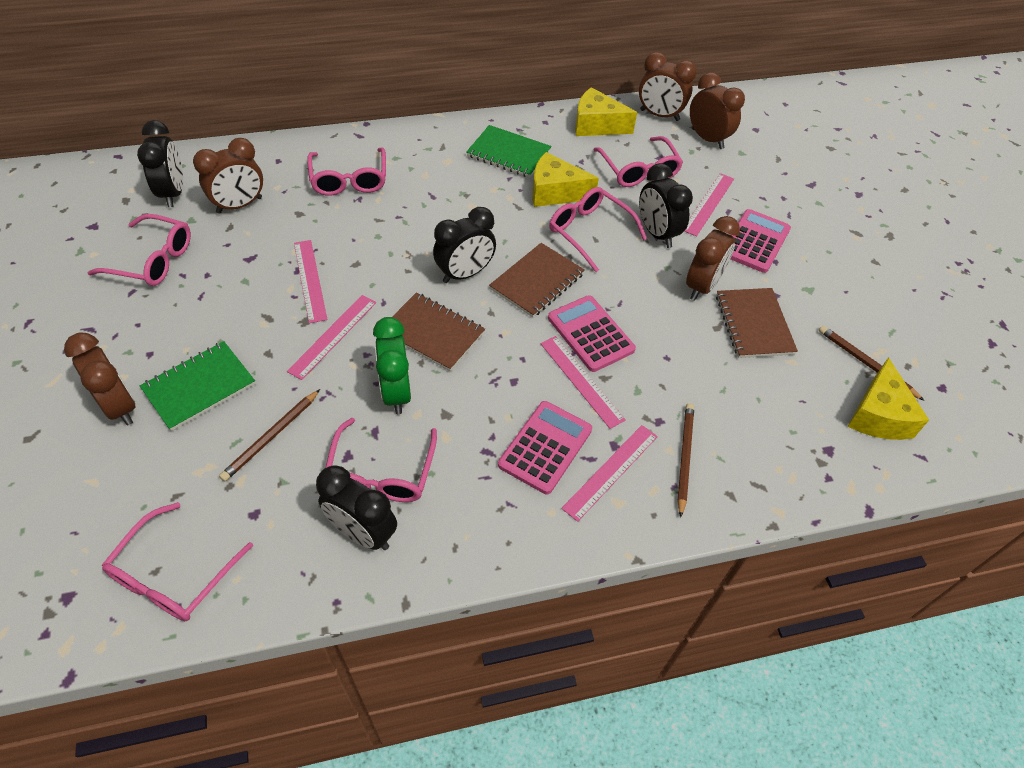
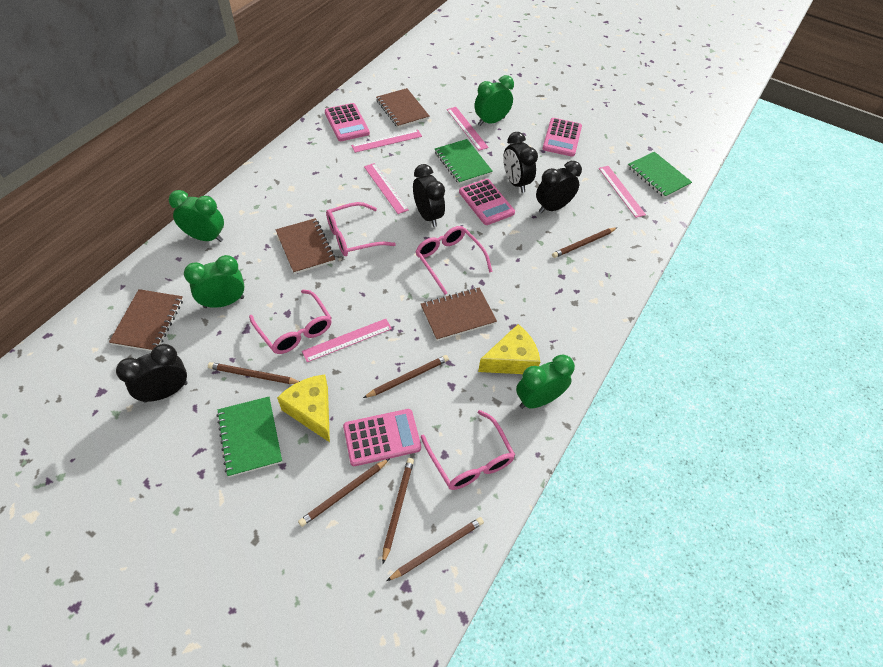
brown clock: [64,333,136,425] [193,138,263,214] [639,52,697,121] [686,216,740,301] [690,72,745,149] = 5 -> none = 0
brown notebook: [392,292,485,371] [489,243,584,317] [716,288,798,358] = 3 -> [109,289,183,351] [276,218,335,274] [376,88,430,128] [421,287,497,341] = 4
brown pencil: [219,389,320,481] [677,403,694,518] [819,325,925,401] = 3 -> [208,362,300,384] [298,458,390,527] [363,355,449,398] [382,458,414,564] [387,517,484,581] [552,227,617,258] = 6
green clock: [373,317,411,414] = 1 -> [169,190,224,242] [184,255,245,308] [474,75,514,126] [516,355,575,409] = 4
green notebook: [140,341,255,431] [466,125,552,178] = 2 -> [217,397,282,477] [435,139,493,184] [628,152,692,198] = 3
pink calculator: [498,401,592,494] [548,295,636,372] [731,209,791,273] = 3 -> [325,103,370,141] [343,409,421,466] [459,179,515,225] [542,118,582,157] = 4
pink glasses: [87,214,191,286] [102,502,253,621] [307,148,386,196] [326,418,437,502] [549,187,647,272] [593,136,683,187] = 6 -> [249,290,332,354] [326,202,396,256] [415,226,493,295] [421,410,515,490] = 4
yellow cheese: [533,152,599,207] [575,87,637,136] [848,357,929,440] = 3 -> [277,375,330,442] [478,324,540,374] = 2

